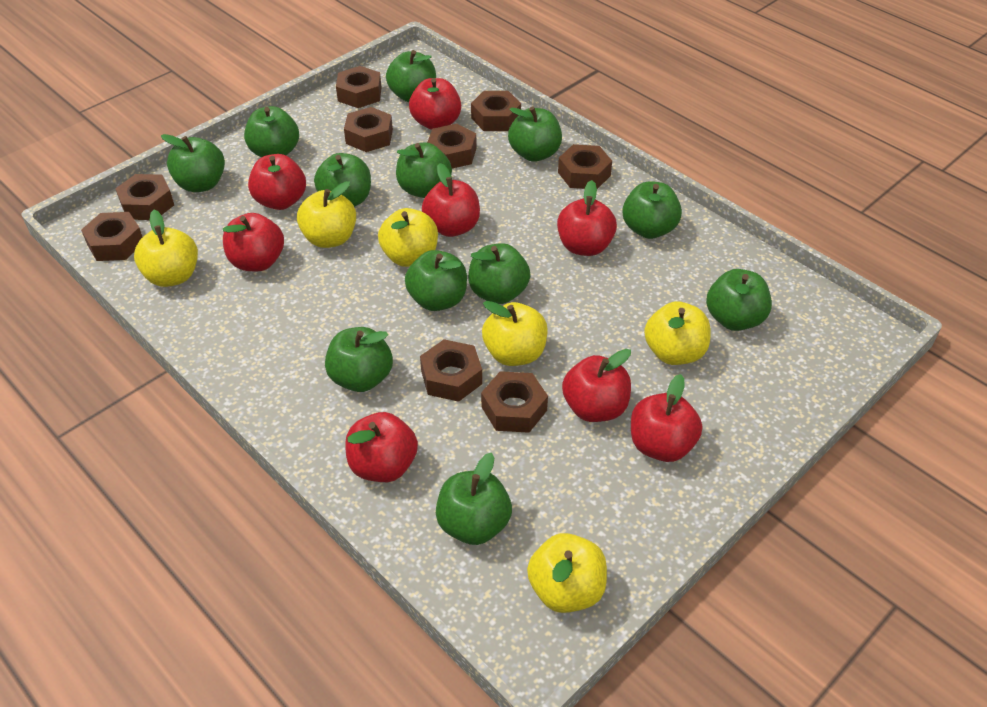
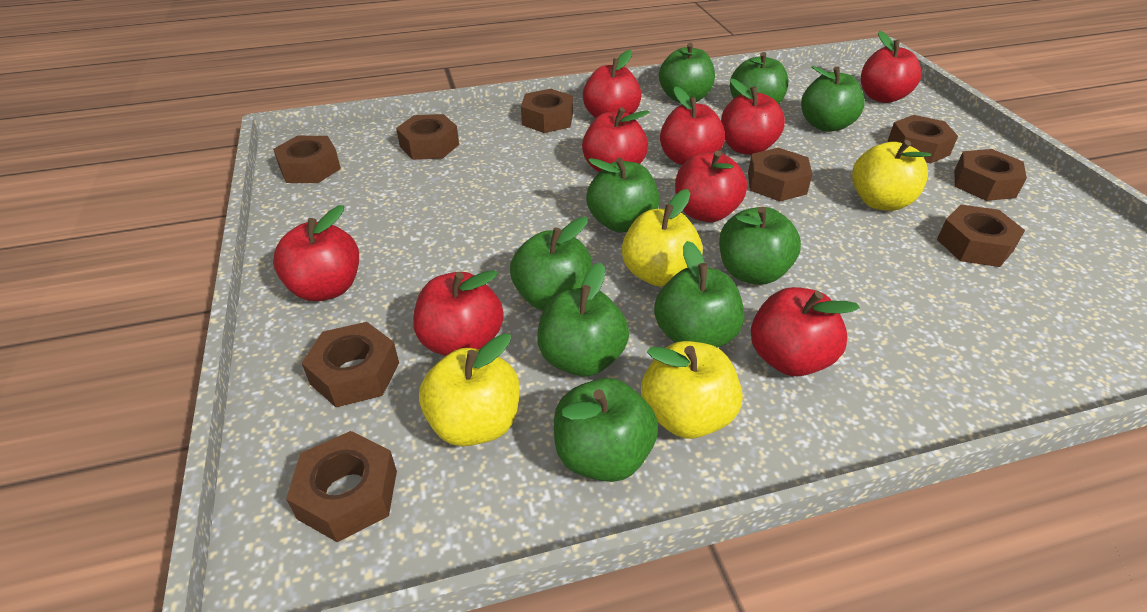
green apple: [161,134,225,192] [244,106,299,157] [314,153,371,207] [325,327,393,392] [386,50,436,102] [396,142,452,198] [405,250,467,311] [436,453,512,545] [468,243,530,304] [508,107,562,162] [622,181,682,239] [706,269,772,331] = 12 -> [510,217,592,311] [537,263,629,377] [554,378,658,482] [586,157,659,233] [654,241,744,348] [659,43,715,103] [719,206,801,285] [730,52,788,104] [801,66,865,132] = 9
red apple: [223,213,284,271] [248,154,306,210] [345,412,418,482] [409,78,461,130] [422,163,480,237] [557,180,617,256] [562,349,631,422] [631,374,702,462] = 8 -> [273,205,359,301] [413,270,504,356] [582,107,650,172] [583,50,642,118] [660,86,725,165] [675,150,747,222] [721,79,785,155] [751,287,860,376] [861,31,922,103] = 9
yellow apple: [134,210,198,287] [297,181,356,248] [378,208,438,267] [482,301,548,366] [527,533,607,613] [644,301,711,365] = 6 -> [419,333,520,446] [622,189,703,287] [641,341,742,439] [852,140,932,211] = 4

